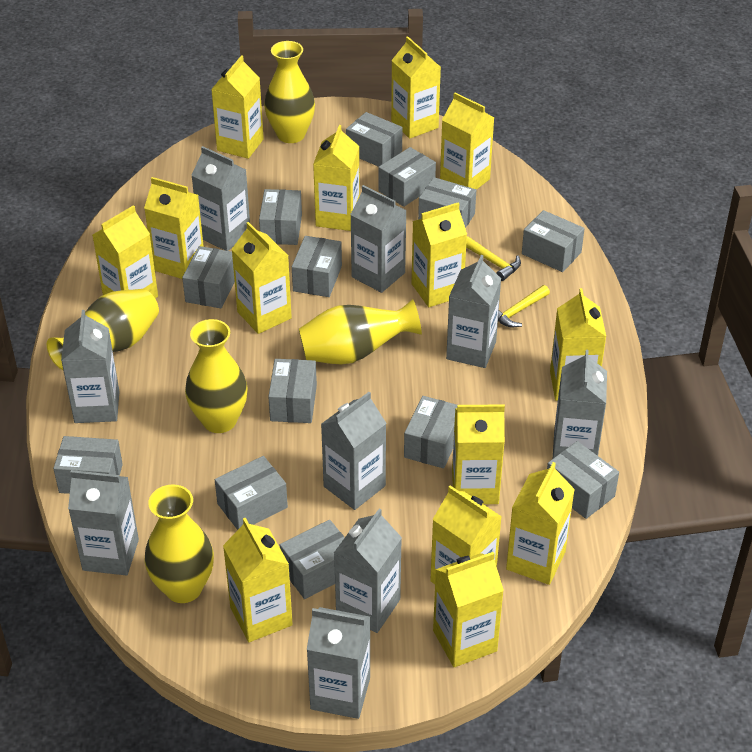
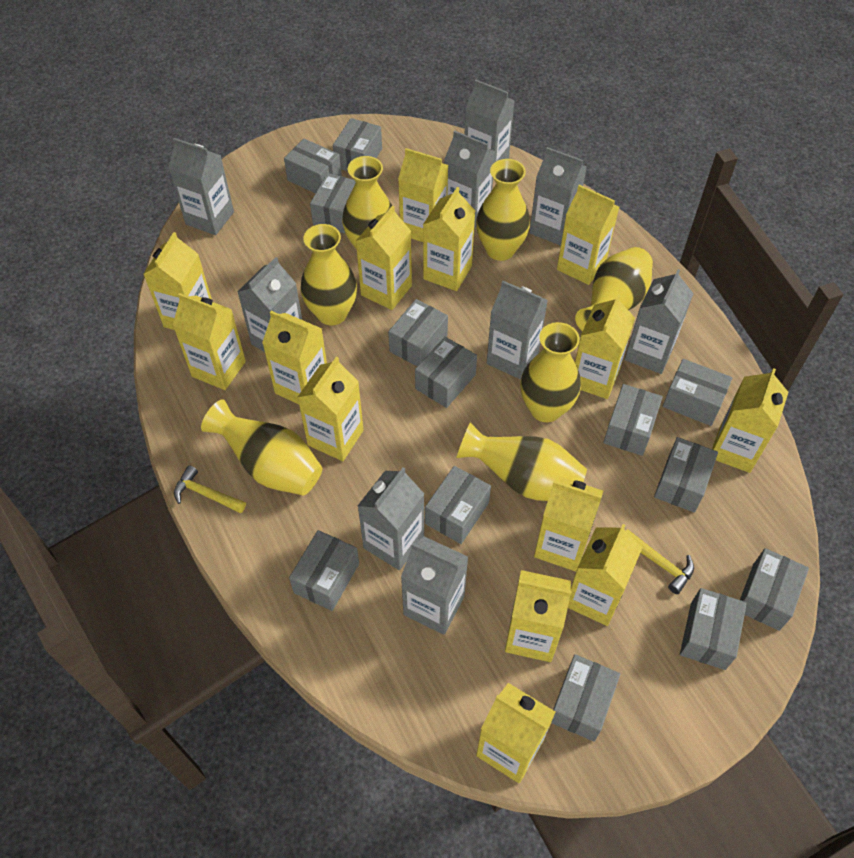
yellow vase: [47,289,159,370] [145,484,214,603] [185,319,248,433] [264,41,315,143] [299,299,422,364] = 5 -> [201,399,323,496] [301,224,357,325] [342,156,392,250] [456,422,587,501] [476,159,530,261] [520,322,581,422] [575,247,653,332] = 7

